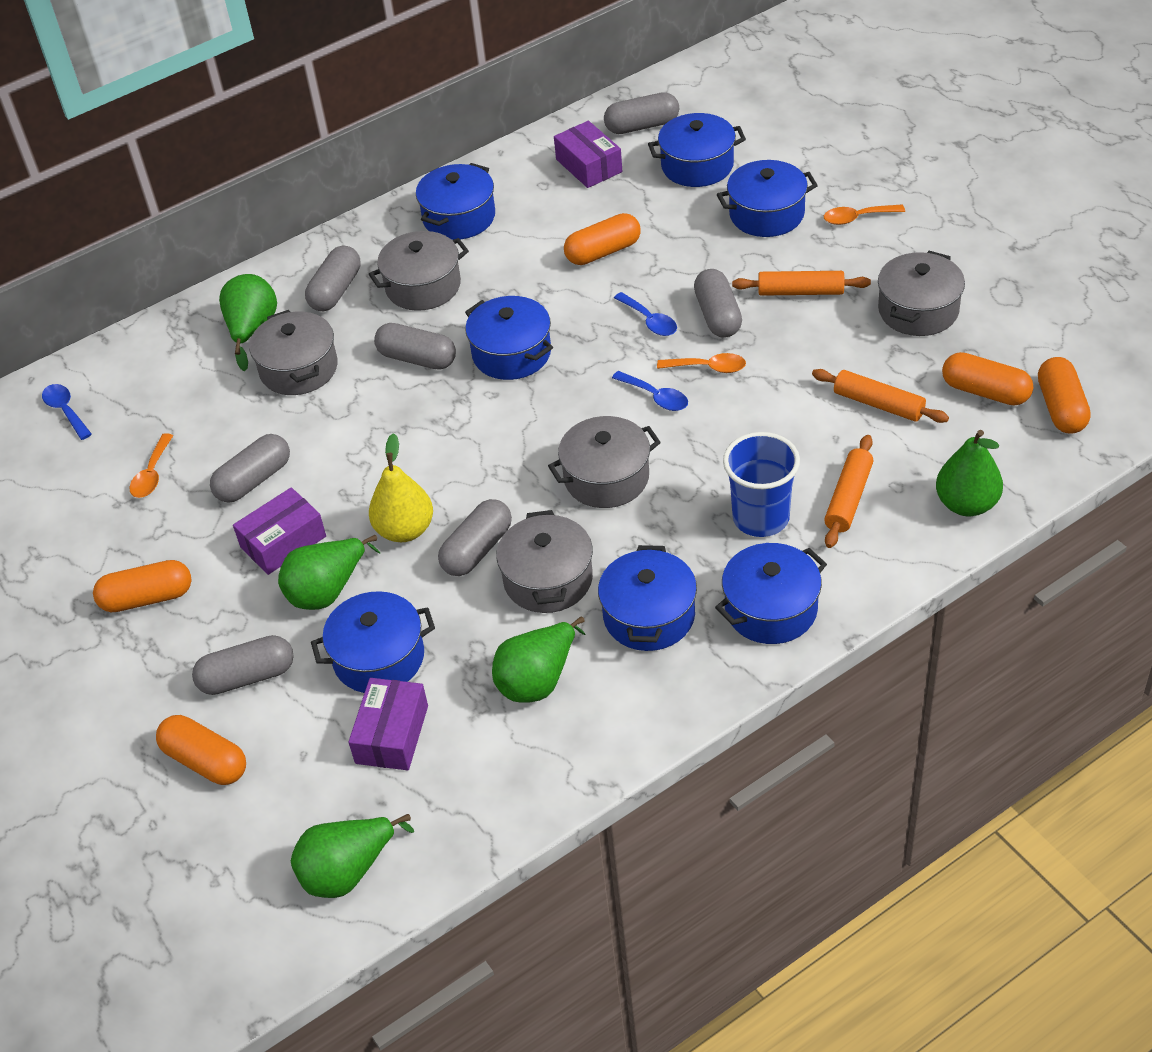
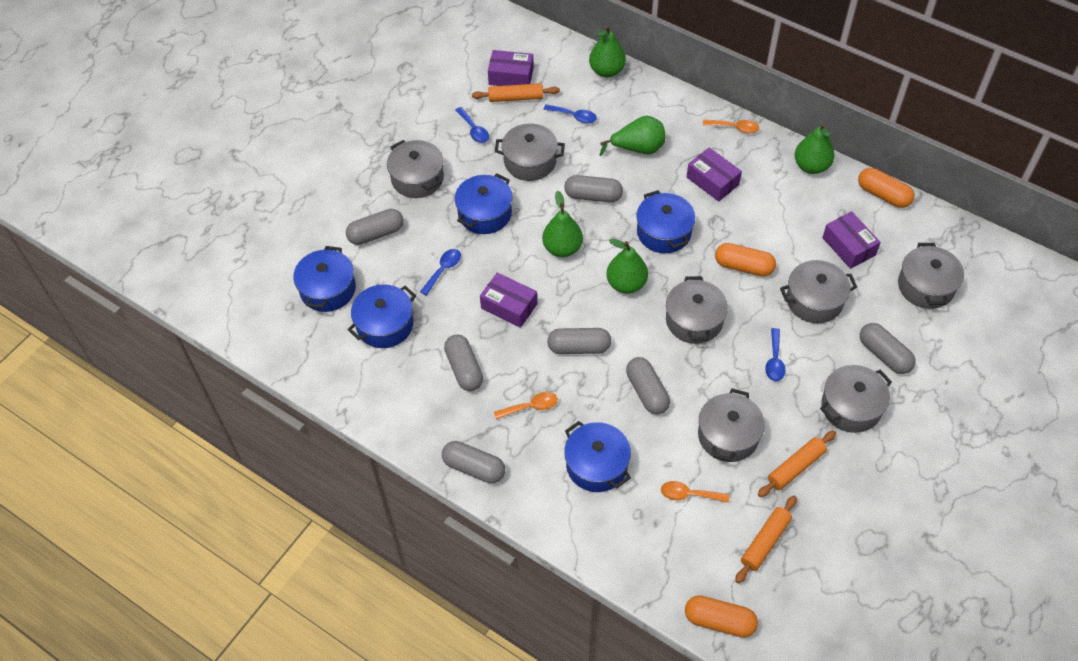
blue cup: [723,432,800,537] = 1 -> none = 0
blue pot: [311,591,435,693] [416,163,495,240] [465,296,553,380] [598,545,697,651] [648,113,746,187] [715,543,827,644] [717,160,818,237] = 7 -> [293,246,356,312] [347,284,416,348] [455,173,513,234] [564,421,631,492] [636,190,695,253] = 5
blue spoon: [42,384,92,440] [612,371,688,411] [614,292,677,336] = 3 -> [420,249,461,296] [455,107,489,143] [543,104,597,124] [765,328,785,381] = 4
grey pot: [249,310,338,395] [369,231,469,311] [496,510,593,613] [548,416,661,508] [878,251,965,336] = 5 -> [387,140,444,198] [495,124,565,181] [666,276,728,344] [698,388,765,462] [780,260,857,323] [820,365,892,433] [898,243,964,309] = 7
orange capsule: [93,560,191,612] [156,715,246,785] [564,213,641,265] [942,352,1033,406] [1038,357,1091,433] = 5 -> [685,595,758,637] [715,243,776,277] [858,168,914,208] = 3
purple box: [233,487,326,575] [348,678,428,770] [554,121,622,188] = 3 -> [480,272,537,328] [488,50,534,86] [687,147,742,201] [822,211,881,269] = 4
yellow pear: [369,433,433,542] = 1 -> none = 0

